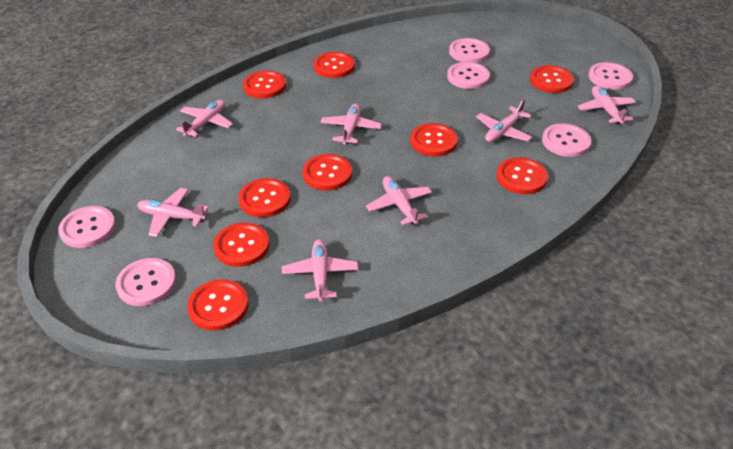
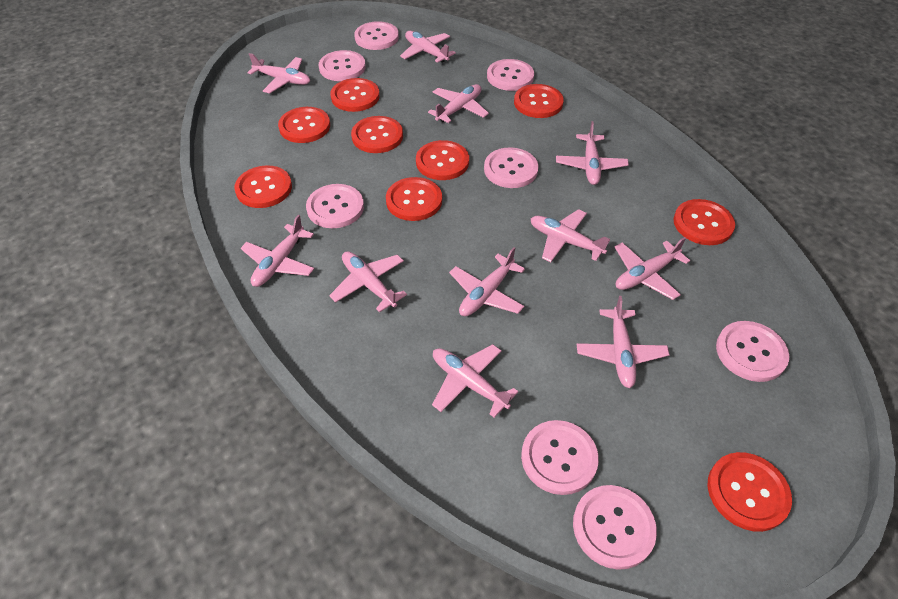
pink button: [58,206,116,248] [115,258,176,306] [447,62,490,89] [449,38,490,63] [542,124,591,157] [589,62,633,90] = 6 -> [306,184,364,228] [319,50,366,81] [354,21,399,50] [484,148,539,188] [487,59,534,91] [521,420,599,495] [573,485,657,570] [716,321,789,382] = 8
pink plane: [137,188,209,237] [176,100,233,137] [282,239,358,302] [320,104,382,145] [366,176,432,225] [476,99,533,142] [577,86,636,124] = 7 -> [240,215,314,287] [247,53,310,93] [329,251,407,312] [400,31,456,63] [428,84,489,123] [432,344,518,418] [449,247,525,316] [531,209,610,262] [556,121,629,185] [576,296,669,388] [615,237,690,300] = 11

